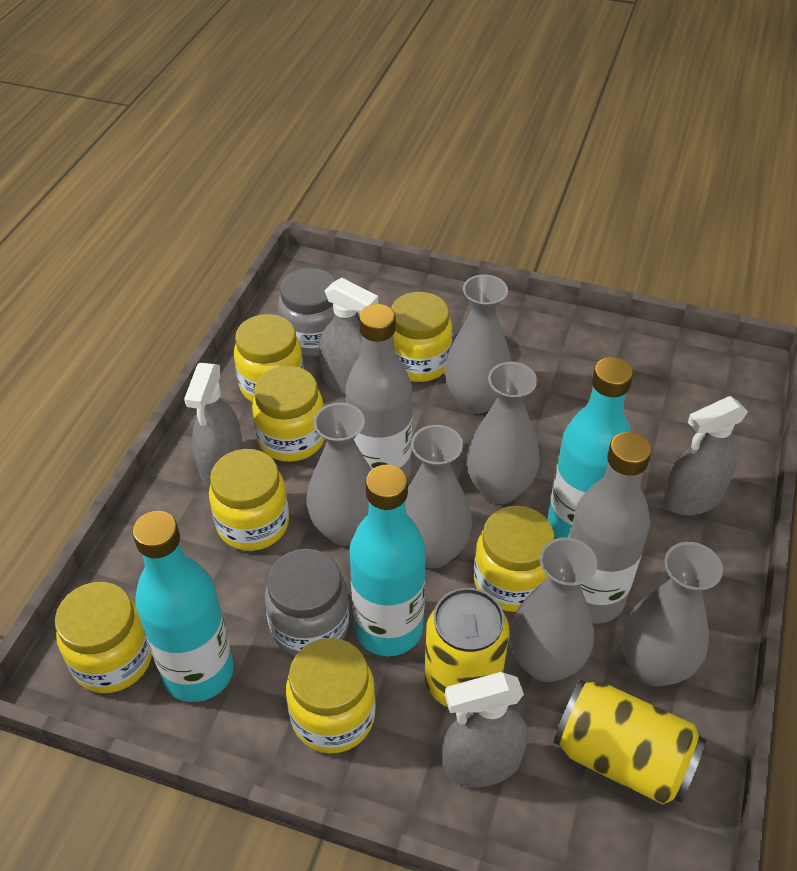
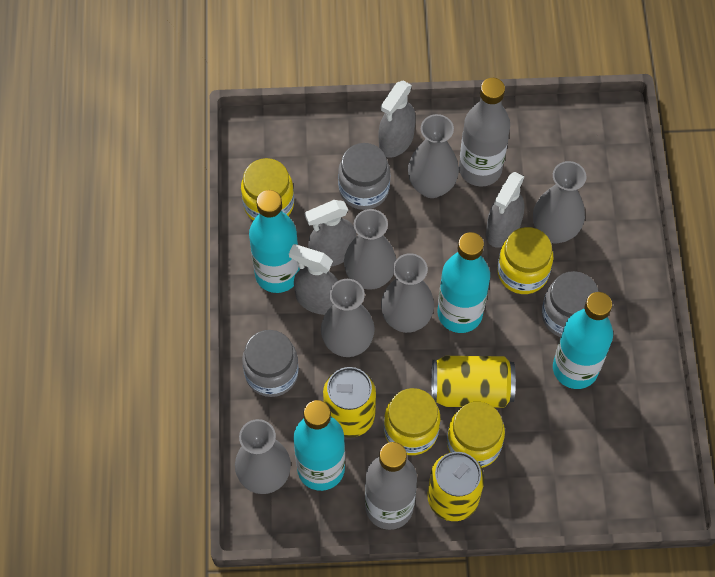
grey jar: [265,549,350,656] [278,268,336,357] = 2 -> [242,330,299,397] [338,143,390,210] [542,271,598,337] = 3
turquoise bottle: [132,511,234,702] [349,464,426,656] [548,357,633,538] = 3 -> [249,190,300,293] [293,400,345,491] [438,232,490,333] [553,292,613,389] = 4
yellow can: [425,588,510,707] [554,679,706,804] = 2 -> [323,367,376,438] [427,452,484,521] [432,356,516,408] = 3
yellow jar: [55,582,152,693] [209,449,289,551] [234,314,304,402] [252,366,324,462] [286,638,376,753] [391,292,452,382] [474,506,555,612] = 7 -> [241,158,294,221] [384,388,440,455] [447,402,505,468] [497,227,553,294] = 4

